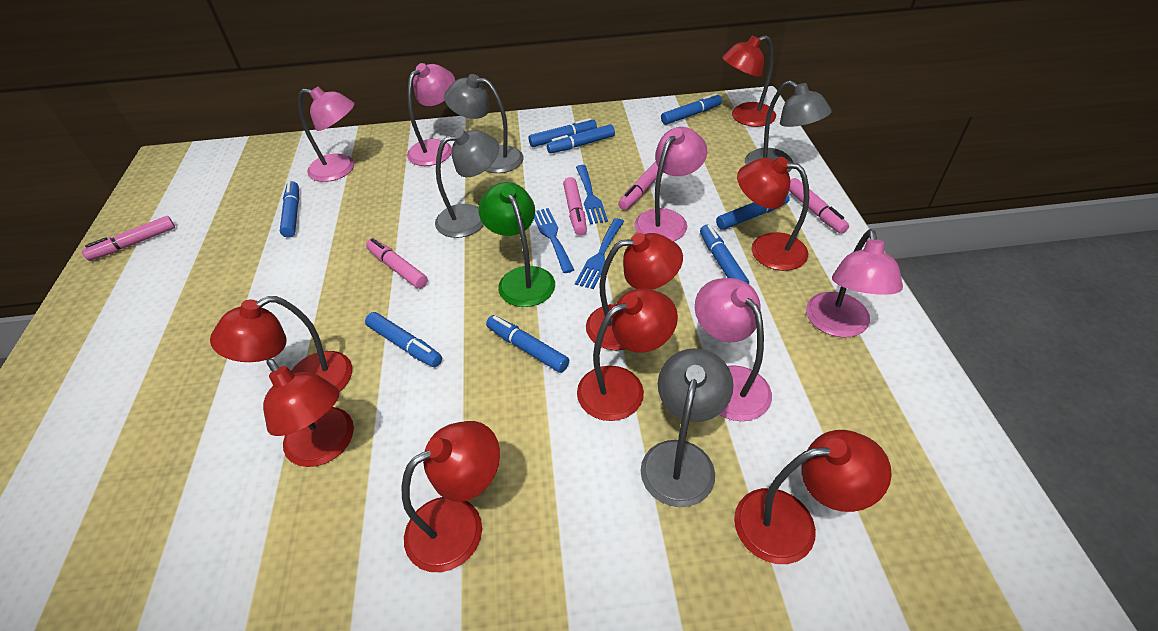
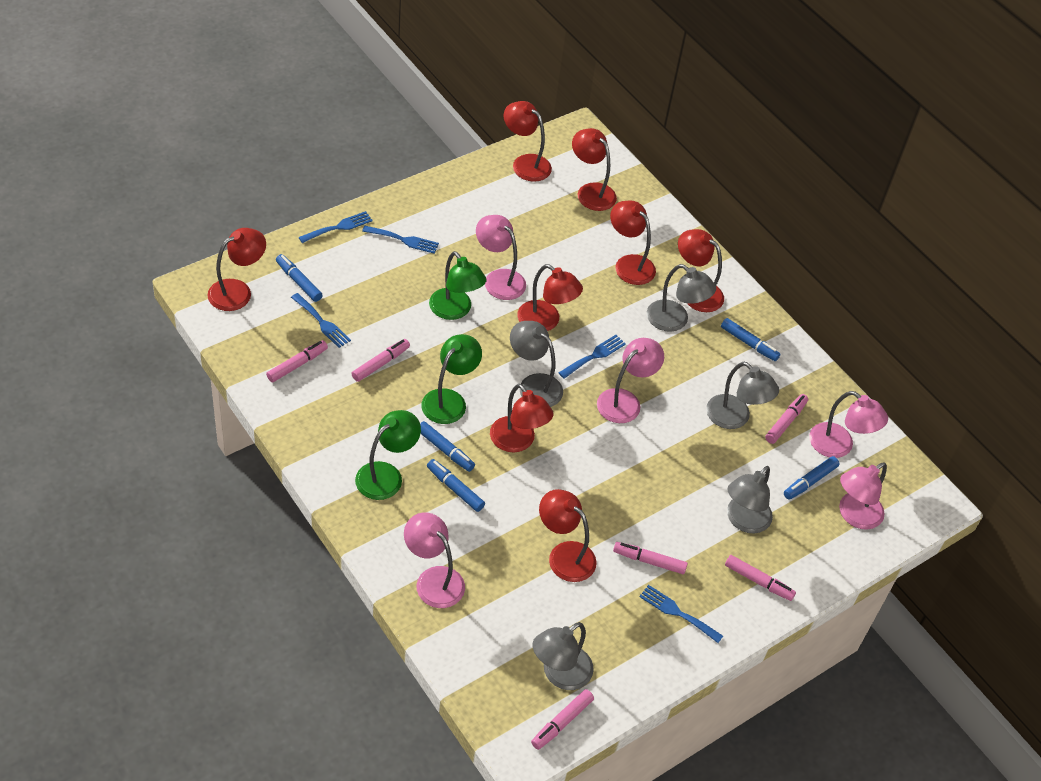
blue fork: [534,208,574,273] [575,218,624,289] [576,165,608,224] = 3 -> [291,293,351,348] [298,211,373,243] [362,226,439,254] [559,335,626,379] [639,585,723,643] = 5
blue marker: [280,181,299,238] [365,312,442,367] [486,315,569,373] [528,118,597,147] [546,124,615,153] [661,93,722,125] [700,225,749,284] [716,195,790,230] = 8 -> [276,254,323,302] [420,421,475,472] [427,459,485,512] [721,318,780,361] [784,456,839,500] = 5
green lamp: [478,182,555,307] = 1 -> [355,410,421,500] [421,334,482,424] [429,251,486,320] = 3
grey lamp: [435,129,499,238] [444,74,524,173] [641,348,734,507] [745,81,832,173] = 4 -> [510,321,563,407] [533,622,594,690] [647,264,716,332] [706,362,779,429] [727,466,773,533] = 5
pink marker: [82,216,175,261] [366,238,428,289] [563,177,587,236] [618,161,658,210] [789,178,849,234] = 5 -> [266,340,328,382] [351,339,410,382] [531,689,594,750] [613,542,688,574] [725,555,796,601] [765,394,808,444] = 6

